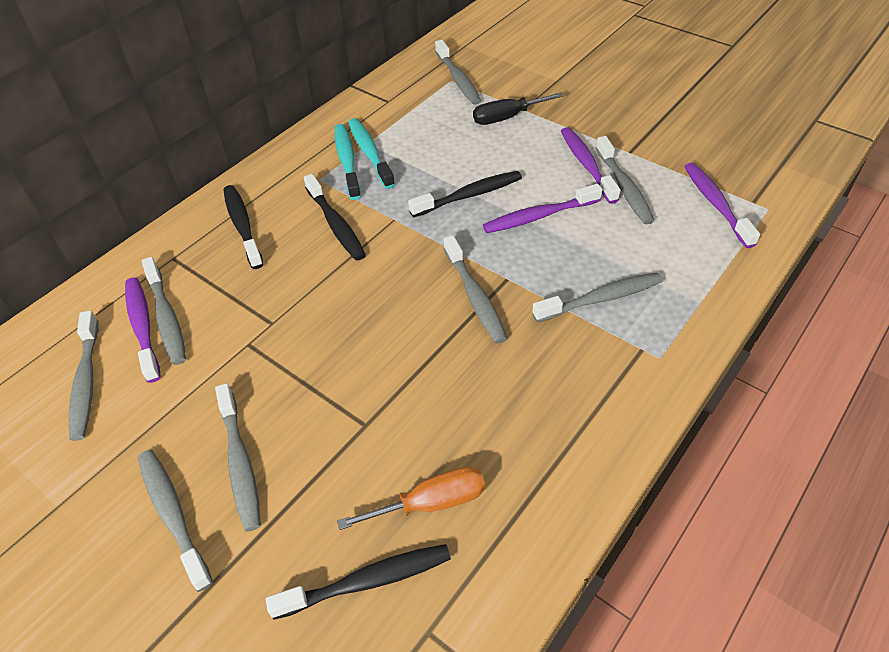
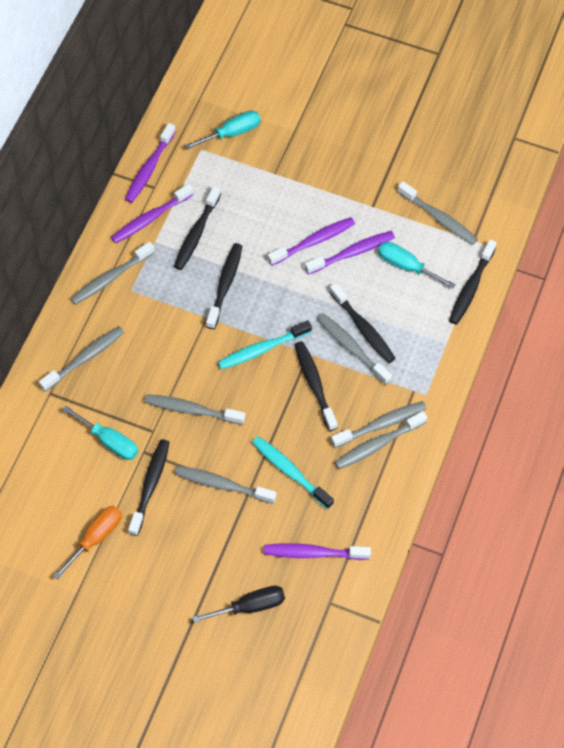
black toothbrush: [223,185,264,269] [266,544,451,620] [304,174,366,261] [408,171,522,217] = 4 -> [128,439,170,536] [174,186,221,270] [206,243,242,329] [294,341,338,431] [329,283,396,363] [449,239,497,325] = 6
purple toothbrush: [125,277,161,383] [483,184,603,233] [561,127,621,204] [684,162,760,248] = 4 -> [111,183,194,243] [125,123,176,203] [264,543,371,560] [268,217,355,266] [305,231,395,275] = 5
turquoise screwdriver: none = 0 -> [63,406,138,460] [185,111,260,150] [378,242,456,289] = 3

